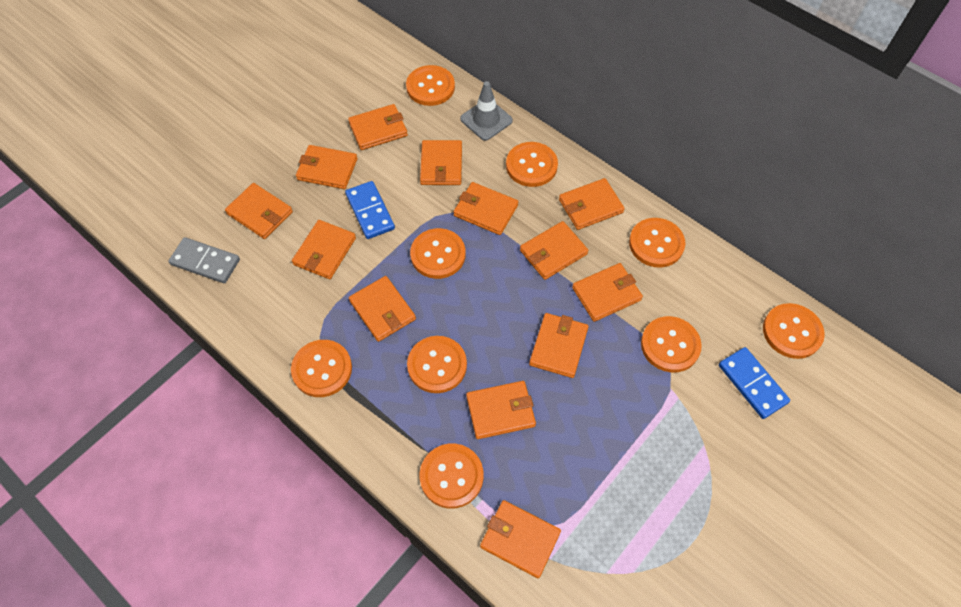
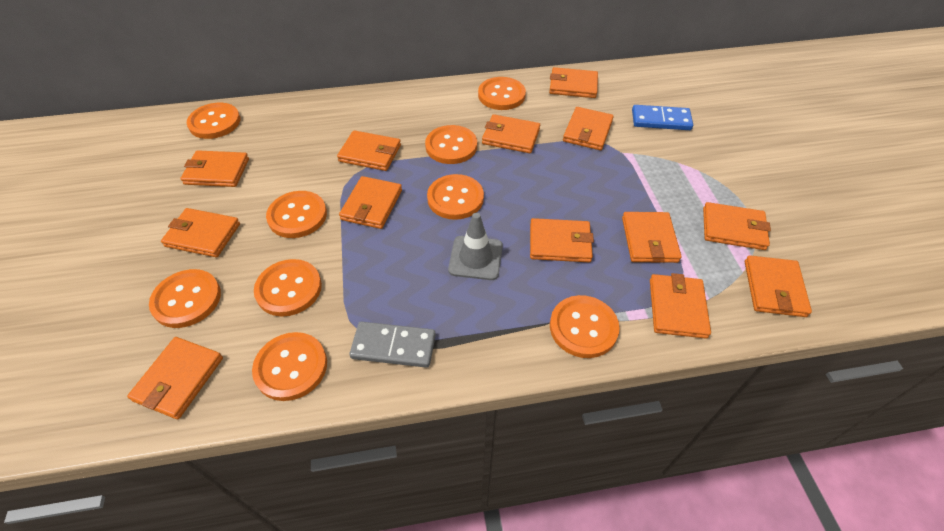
blue domino: [345,181,395,239] [719,347,790,419] = 2 -> [632,105,693,130] = 1

